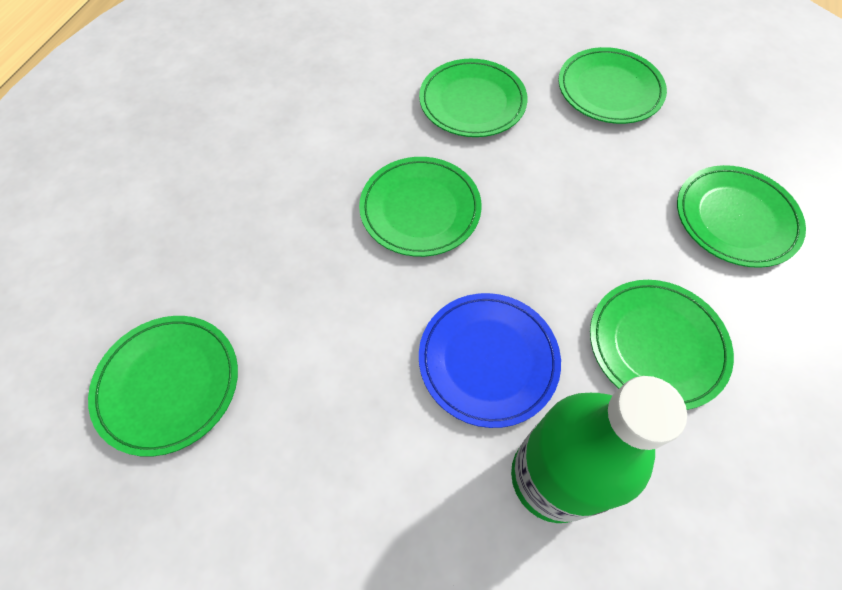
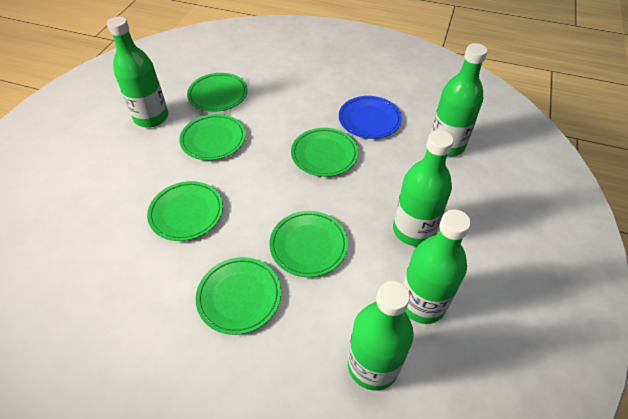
green bottle: [511,376,687,523] = 1 -> [107,16,168,128] [348,281,414,391] [393,130,454,246] [403,210,471,324] [431,43,488,156] = 5

